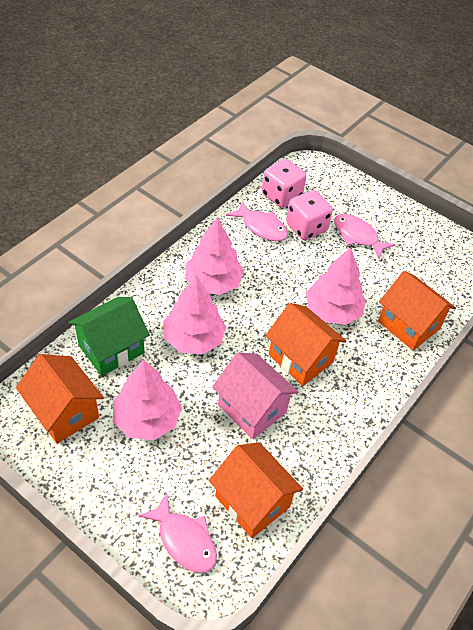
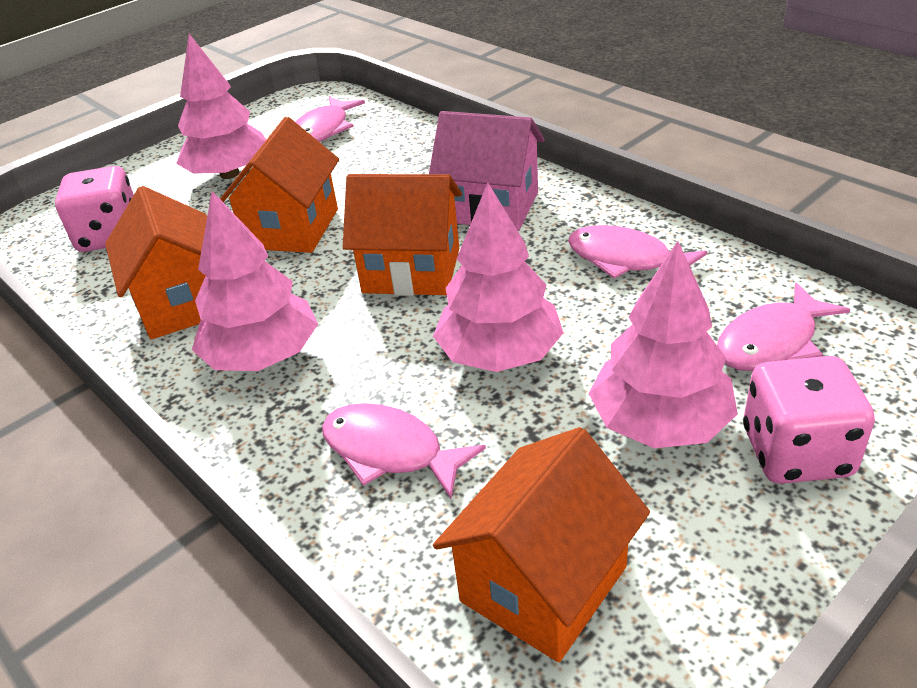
green house: [69,297,149,376] = 1 -> none = 0
pink fish: [138,493,217,573] [226,201,288,241] [334,214,396,259] = 3 -> [296,96,365,142] [322,403,486,499] [568,225,707,278] [717,282,850,371] = 4

